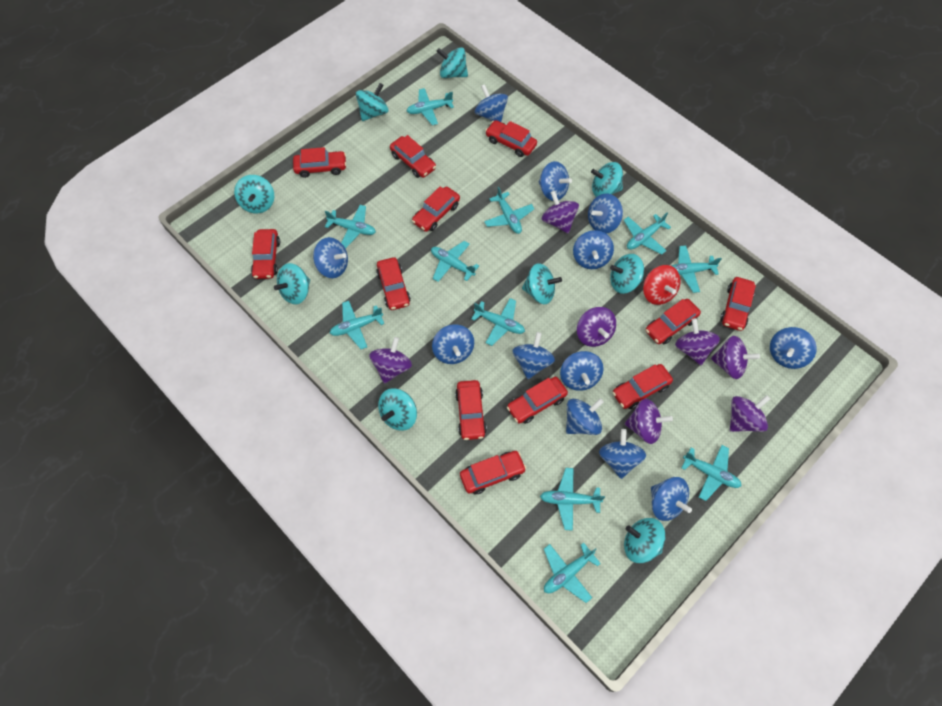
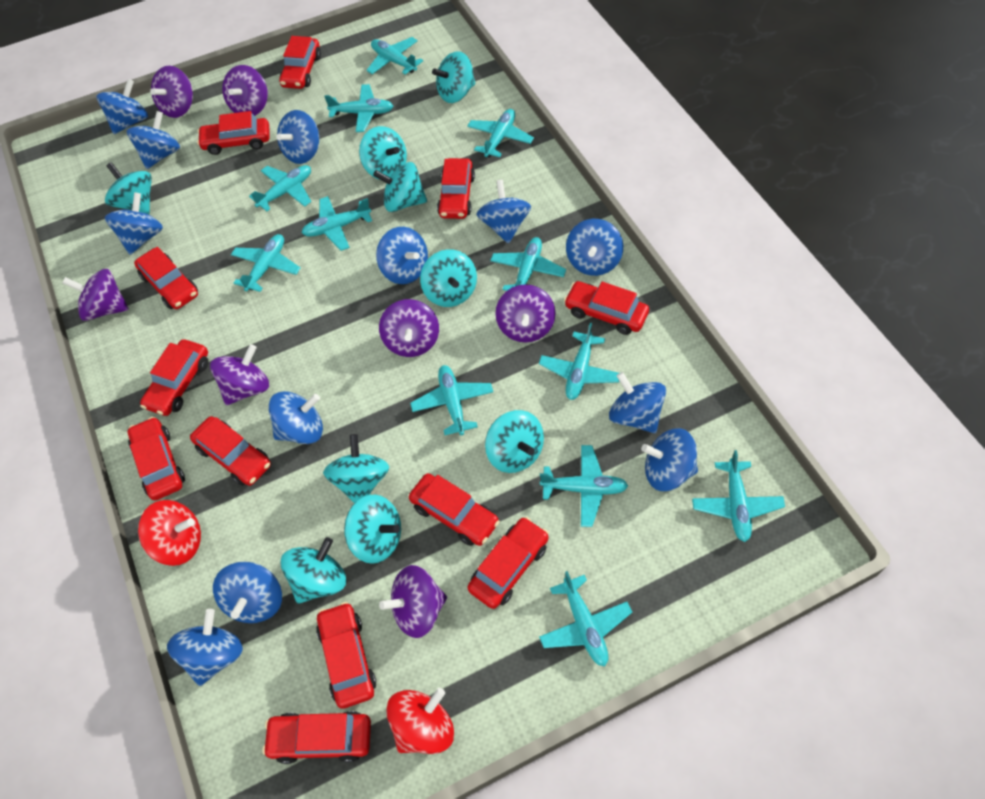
red spinning top: [643,265,681,305] = 1 -> [138,500,201,566] [386,688,454,754] = 2
turquoise plane: [325,205,376,248] [330,301,384,349] [407,88,454,125] [431,241,479,282] [472,298,525,346] [484,187,534,234] [540,468,605,531] [544,543,601,603] [624,213,671,255] [671,245,722,293] [682,445,742,501] = 11 -> [231,234,301,292] [249,165,311,211] [302,196,372,251] [324,84,393,132] [366,37,423,75] [410,365,493,435] [467,109,534,158] [490,237,566,291] [539,323,619,400] [539,571,632,666] [540,445,628,527] [692,450,785,542] = 12

